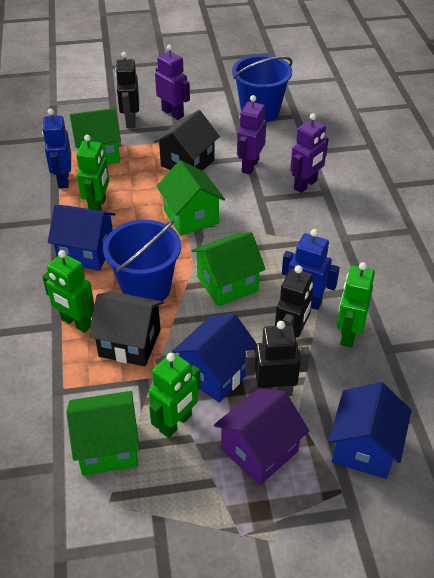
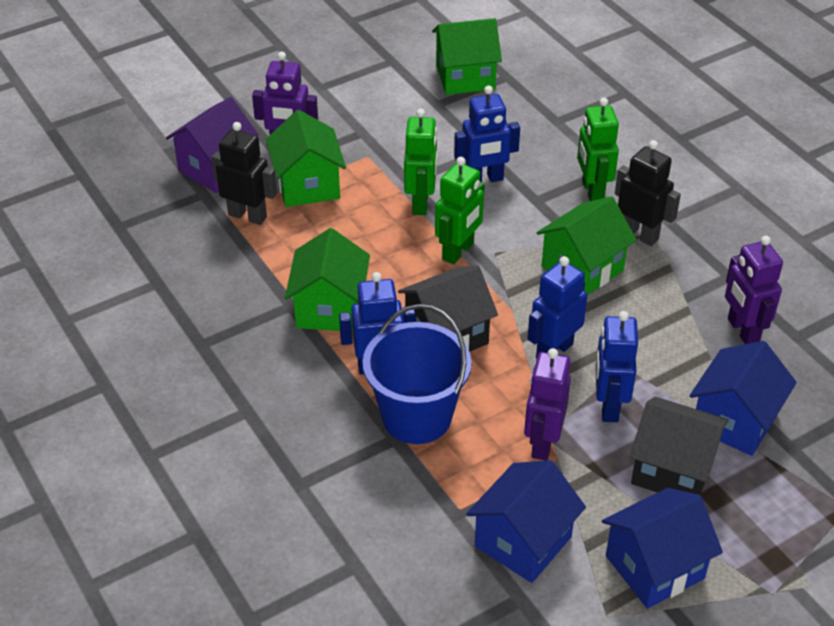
black robot: [115,52,139,128] [245,321,310,396] [275,265,314,338] = 3 -> [211,122,277,225] [615,140,681,246] = 2
blue bucket: [103,220,181,301] [232,55,293,122] = 2 -> [363,304,472,444] = 1
blue robot: [42,109,71,189] [282,229,340,310] = 2 -> [339,272,416,374] [454,85,520,182] [527,256,588,359] [595,311,638,422] = 4
green robot: [42,250,94,333] [76,135,109,211] [149,352,201,438] [337,262,375,347] = 4 -> [404,109,437,215] [435,157,485,264] [577,98,619,201] = 3

